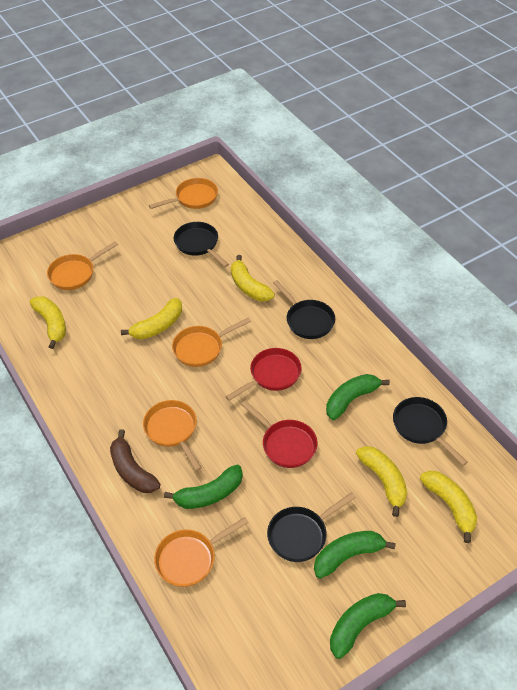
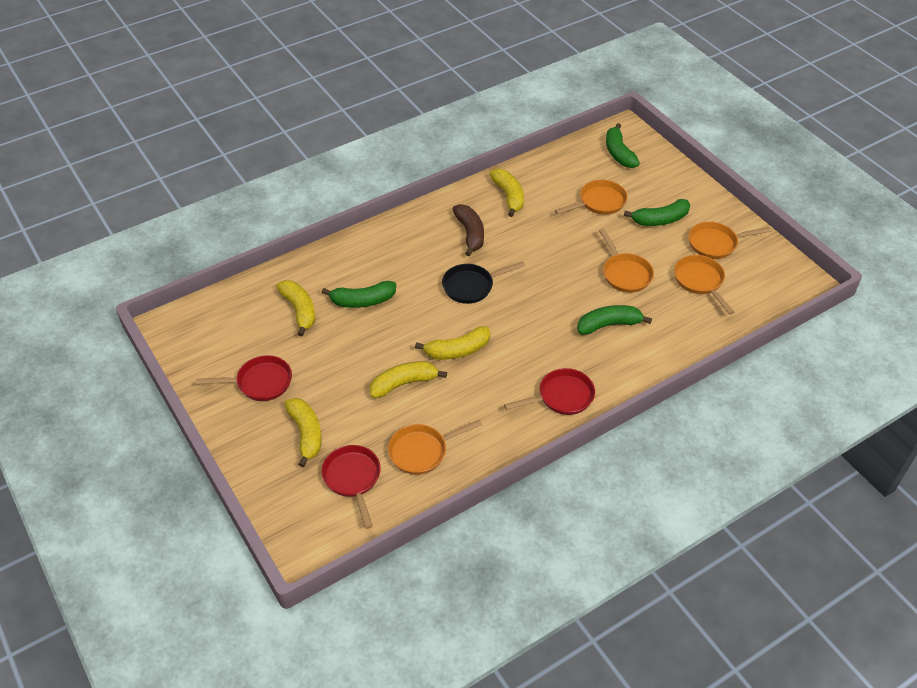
black pan: [174,222,229,267] [267,492,356,562] [273,280,335,339] [393,397,468,466] = 4 -> [442,262,525,304] = 1
red pan: [225,348,302,401] [241,401,318,468] = 2 -> [196,355,292,401] [321,445,381,529] [504,368,595,415] = 3

